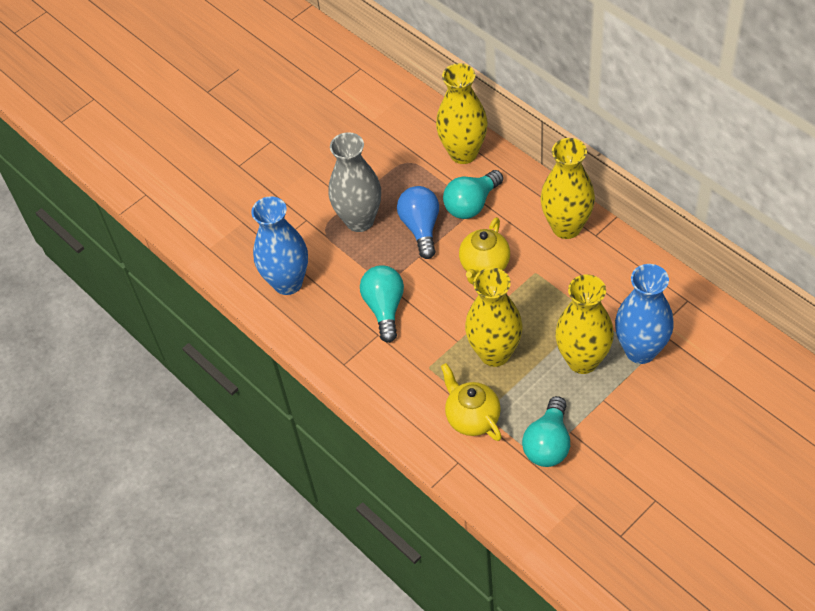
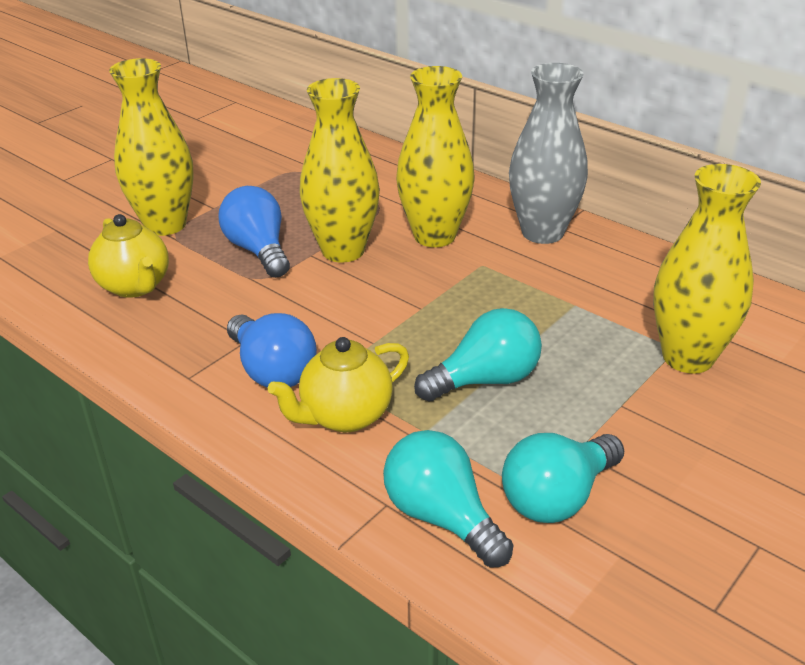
blue light bulb: [397,186,439,259] = 1 -> [219,186,290,278] [227,313,317,388] = 2
blue vase: [251,196,308,295] [615,264,674,364] = 2 -> none = 0

